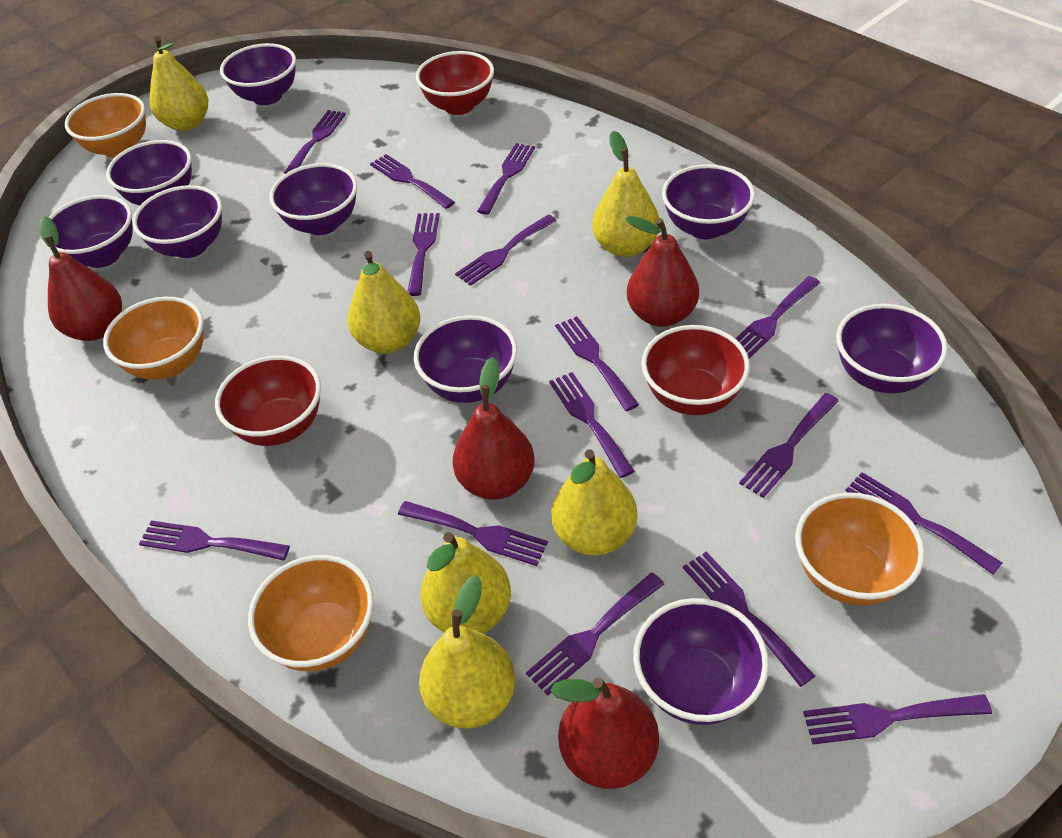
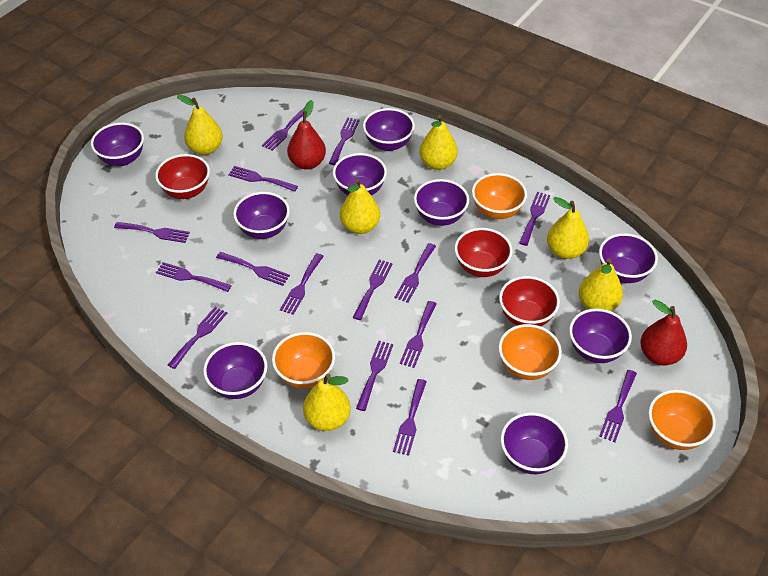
red pear: [39,216,122,341] [453,357,535,500] [550,677,659,789] [625,216,699,327] = 4 -> [287,100,326,170] [640,300,687,366] = 2

